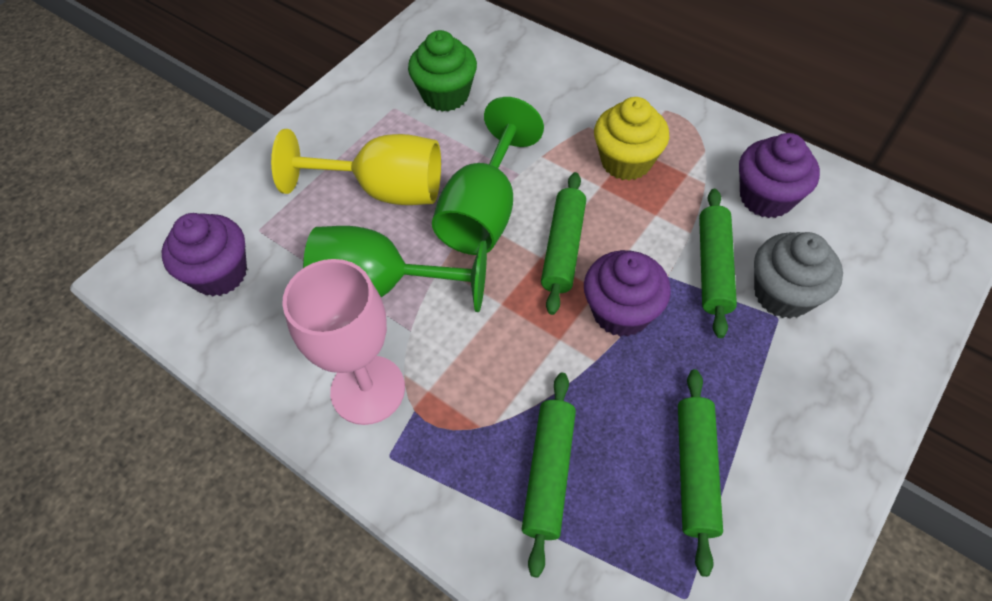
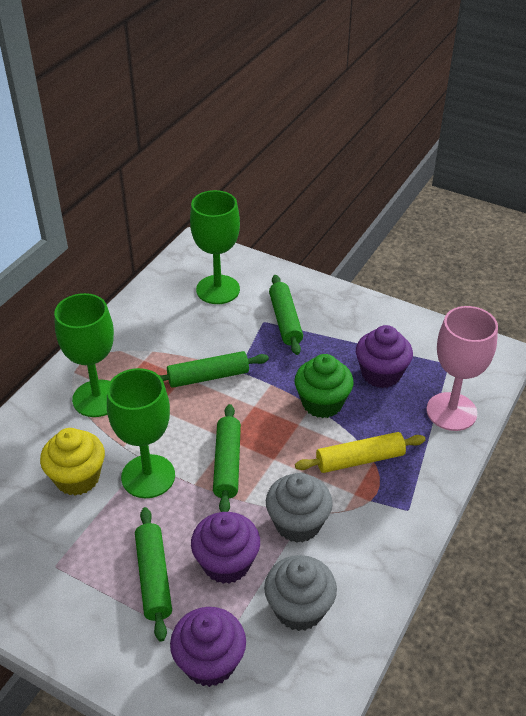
green goblet: [303,226,487,312] [432,97,544,255] = 2 -> [54,293,114,417] [107,368,175,498] [190,190,240,304] = 3
grey cupcake: [754,232,843,318] = 1 -> [264,555,337,631] [266,473,333,543] = 2
yellow goblet: [271,129,441,205] = 1 -> none = 0
yellow rolling pin: none = 0 -> [295,432,426,473] = 1

